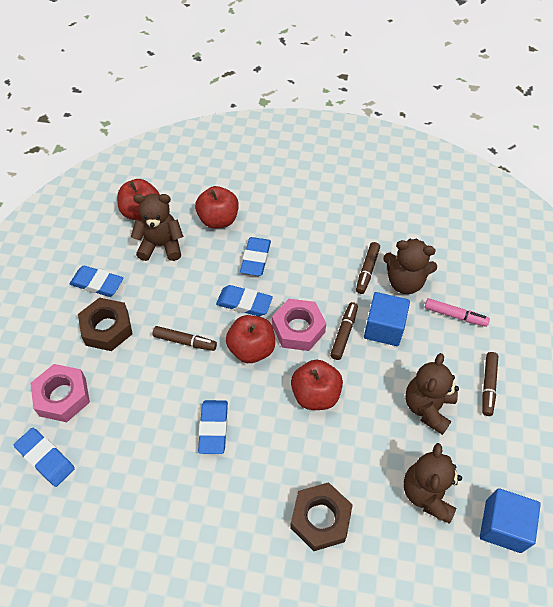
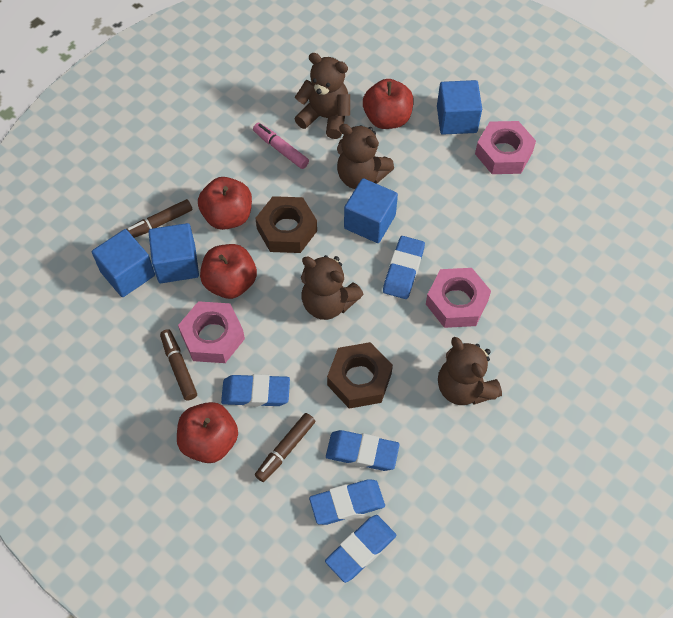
blue cube: [364,292,410,346] [480,488,541,553] = 2 -> [92,229,155,297] [148,223,199,283] [344,178,398,243] [437,80,482,135] = 4
brown marker: [152,326,217,351] [330,302,358,360] [356,242,380,294] [482,352,498,416] = 4 -> [126,199,192,238] [160,329,197,401] [255,413,315,482] = 3
pink nut: [30,364,90,422] [272,299,326,351] = 2 -> [178,301,245,363] [426,268,491,328] [475,121,536,174] = 3

